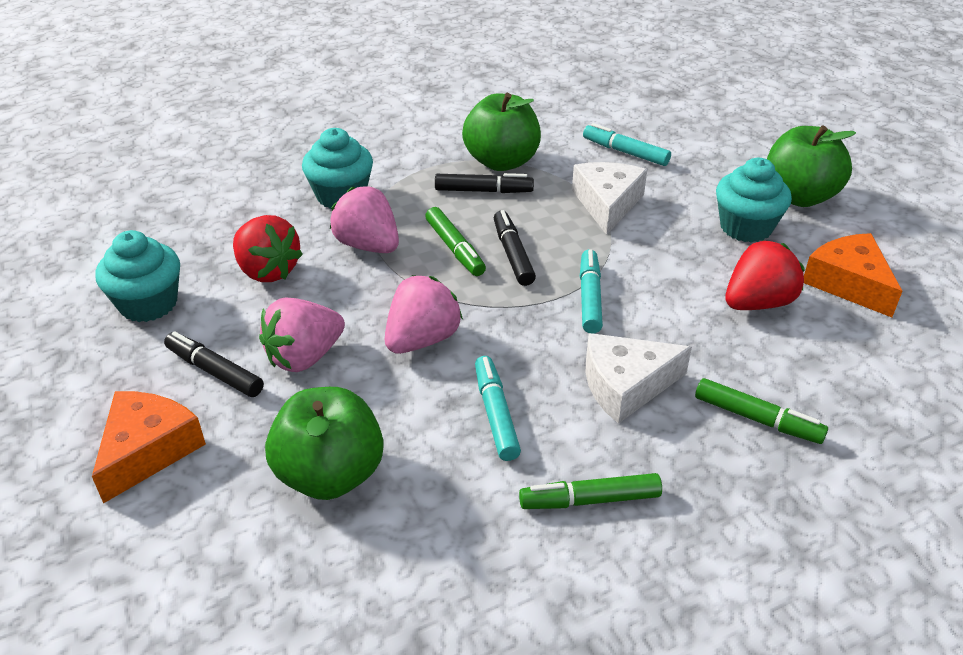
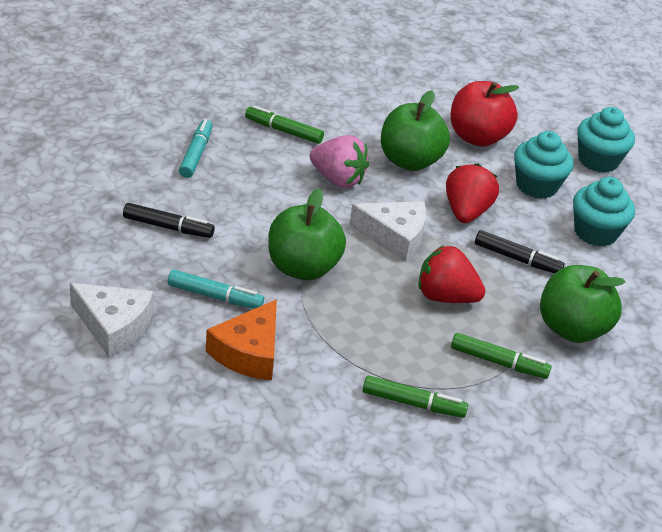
black marker: [164,331,264,397] [435,173,534,193] [494,210,536,286] = 3 -> [123,203,215,238] [475,230,565,273] = 2
orange cheese: [92,391,206,504] [804,233,902,317] = 2 -> [206,299,277,381] = 1
pink strawberry: [259,298,345,372] [330,186,399,253] [385,275,463,354] = 3 -> [310,135,369,188] = 1
red apple: none = 0 -> [450,81,519,147] = 1
turquoise marker: [475,356,521,461] [580,249,603,334] [583,123,671,166] = 3 -> [168,270,264,309] [179,119,213,178] = 2

